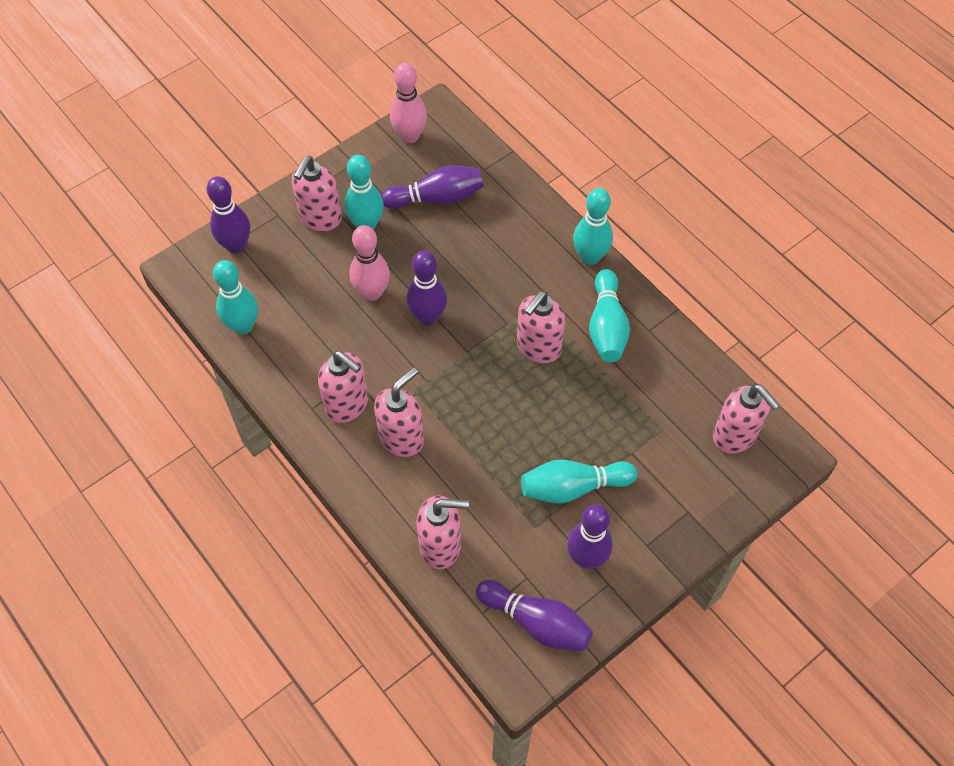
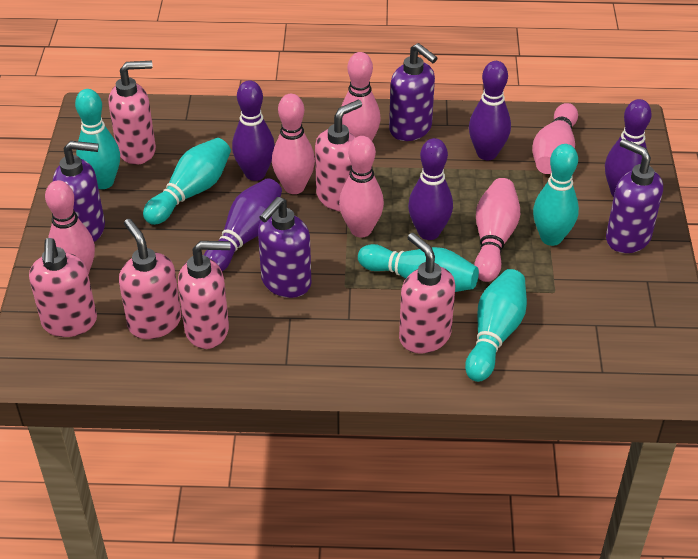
pink bowling pin: [349,225,390,301] [390,63,427,143] = 2 -> [45,180,95,275] [272,94,315,194] [339,136,384,237] [341,52,381,141] [474,178,520,282] [532,103,578,174] = 6
purple soap dispenser: none = 0 -> [53,141,105,242] [258,197,311,298] [389,43,437,141] [606,139,663,253] = 4

